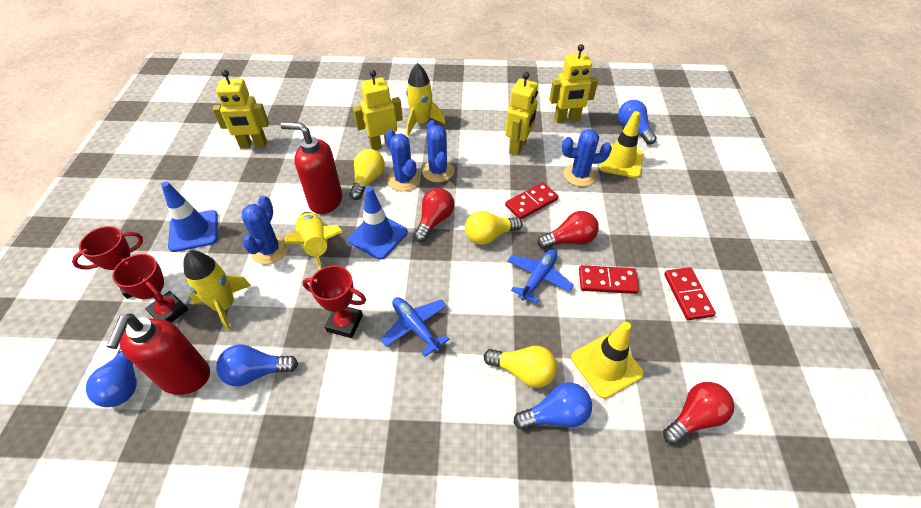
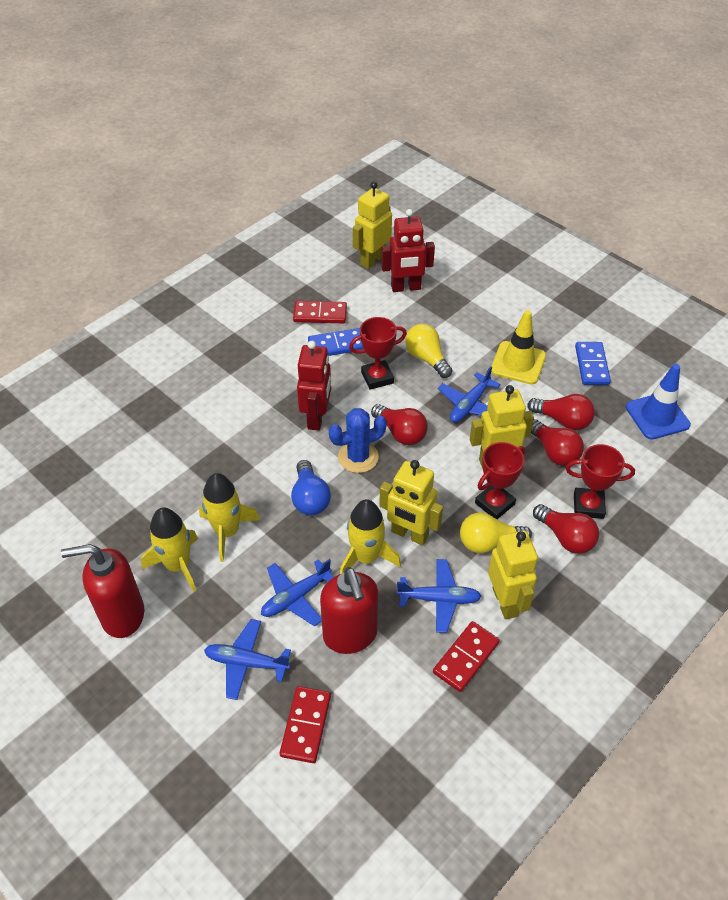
blue cactus: [242,196,288,264] [385,130,420,191] [422,120,454,182] [562,129,612,187] = 4 -> [329,408,387,473] = 1
blue domino: none = 0 -> [308,328,364,356] [575,342,611,385] = 2
blue light bulb: [86,348,137,407] [216,344,298,386] [514,383,592,430] [618,100,657,145] = 4 -> [291,460,331,515] = 1
blue plane: [381,297,450,357] [508,249,574,304] = 2 -> [204,619,291,700] [261,559,334,626] [396,559,482,633] [438,366,500,423] = 4
blue traffic cone: [161,182,218,252] [348,187,408,259] = 2 -> [626,364,691,440] = 1
red light bulb: [414,188,454,242] [537,211,599,249] [663,382,734,445] = 3 -> [371,404,428,445] [527,394,595,431] [531,419,584,466] [533,504,599,554] = 4
red robot: none = 0 -> [297,341,331,431] [381,209,435,292] = 2
yellow light bulb: [349,149,385,200] [465,211,522,245] [484,346,557,388] = 3 -> [405,324,452,378] [460,513,532,553] = 2
yellow traffic cone: [571,322,644,399] [599,111,643,178] = 2 -> [491,310,546,384] = 1

